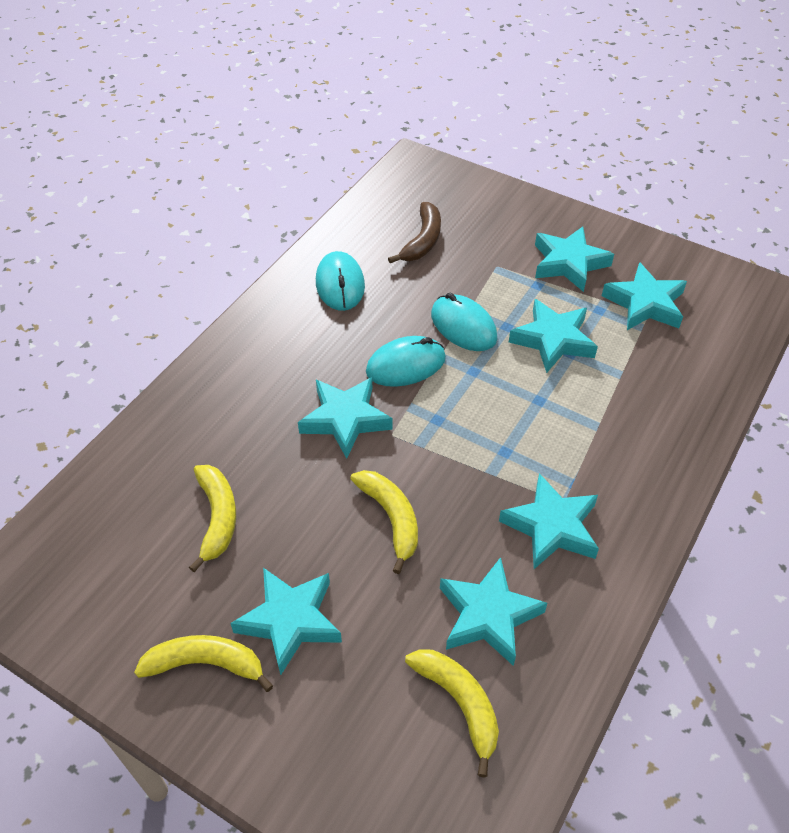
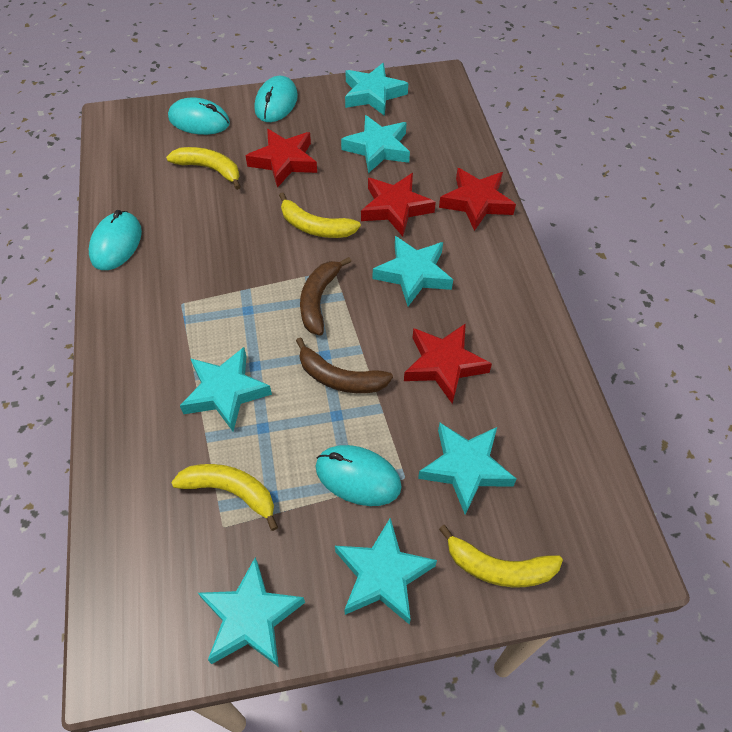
brown banana: [388,202,441,263] = 1 -> [296,337,393,393] [300,257,351,335] = 2
red star: none = 0 -> [246,129,317,188] [361,173,436,236] [404,323,492,404] [439,168,516,231] = 4
turquoise mouse: [316,251,365,311] [366,336,446,387] [431,293,497,351] = 3 -> [89,210,142,270] [168,98,230,135] [254,76,298,122] [316,445,402,506] = 4

